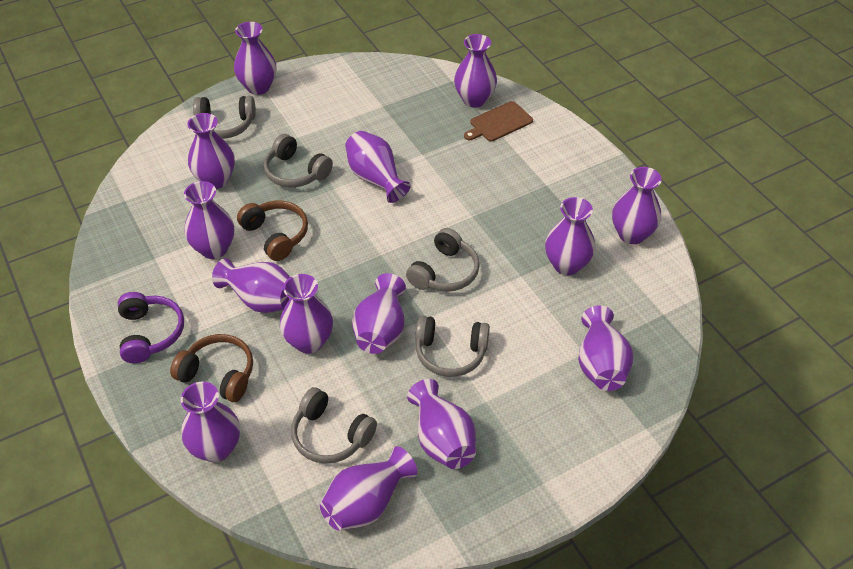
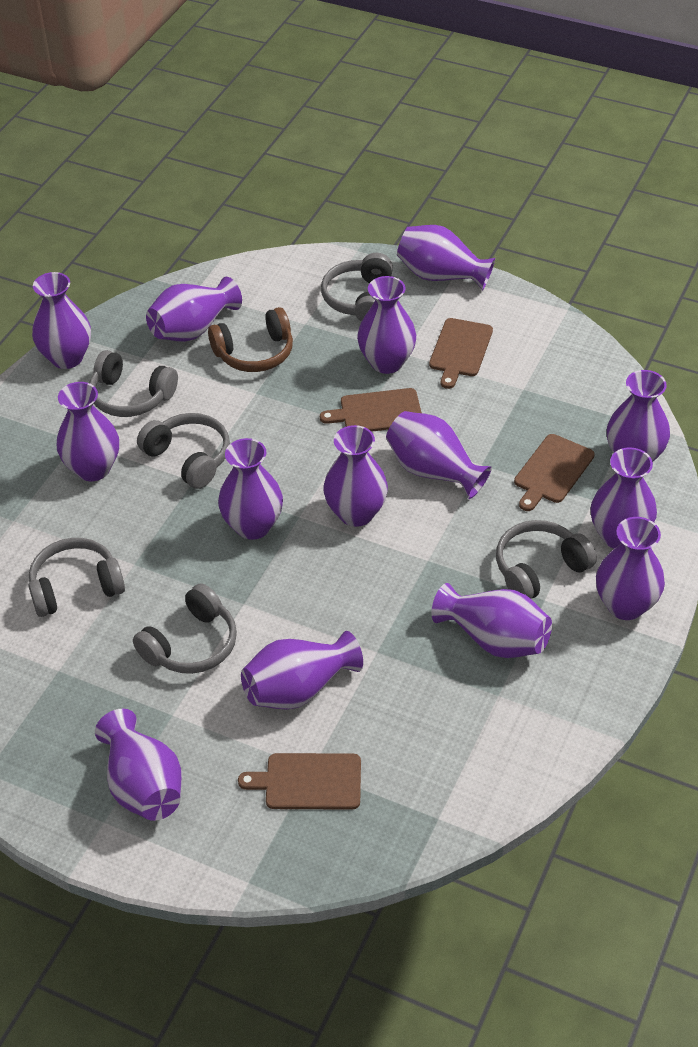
brown cutting board: [464,101,533,141] = 1 -> [238,753,361,810] [320,388,422,432] [429,318,493,389] [514,434,595,511] = 4
brown headphones: [170,334,253,402] [237,201,308,261] = 2 -> [208,307,293,372] = 1
grey headphones: [193,96,256,139] [263,134,333,187] [291,387,377,464] [406,228,480,292] [415,316,490,377] = 5 -> [28,538,125,617] [89,350,178,417] [133,583,237,674] [137,413,230,489] [321,253,393,322] [496,520,597,599] = 6
purple headphones: [118,292,184,363] = 1 -> none = 0

